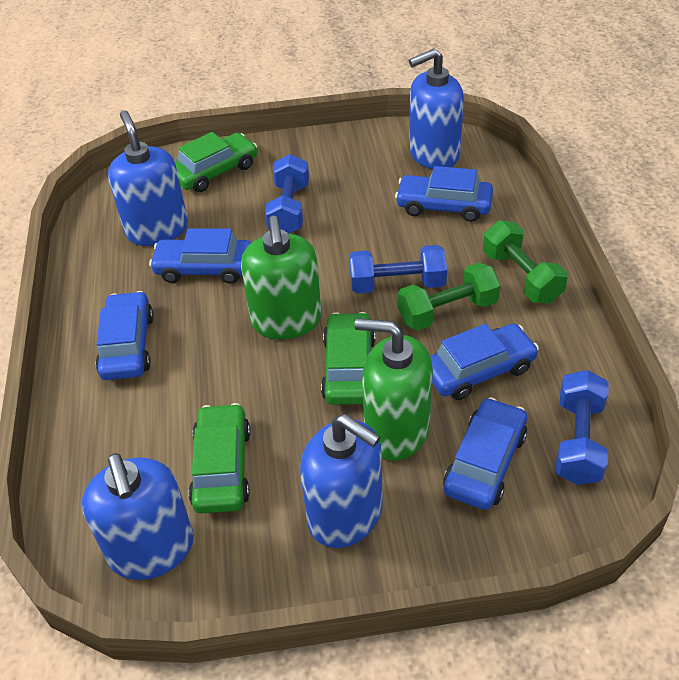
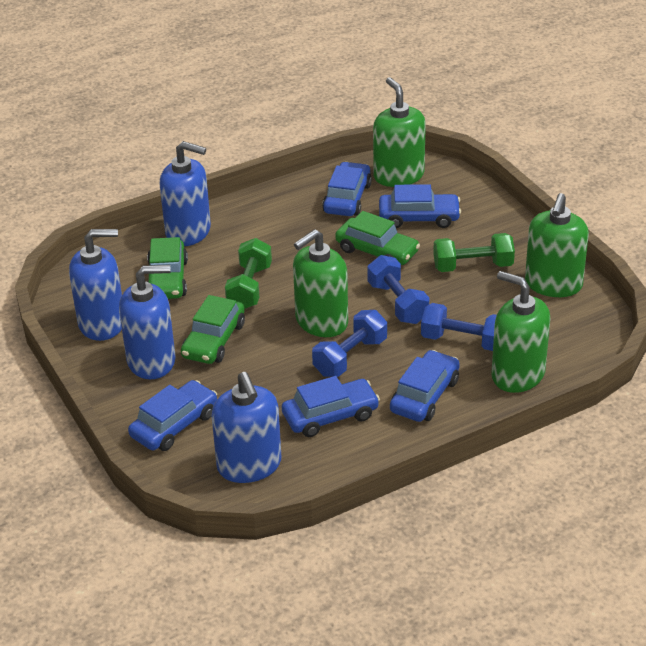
green soap dispenser: [241,216,322,339] [355,318,433,461] = 2 -> [293,229,348,337] [373,77,426,187] [491,271,550,393] [525,193,589,297] = 4

